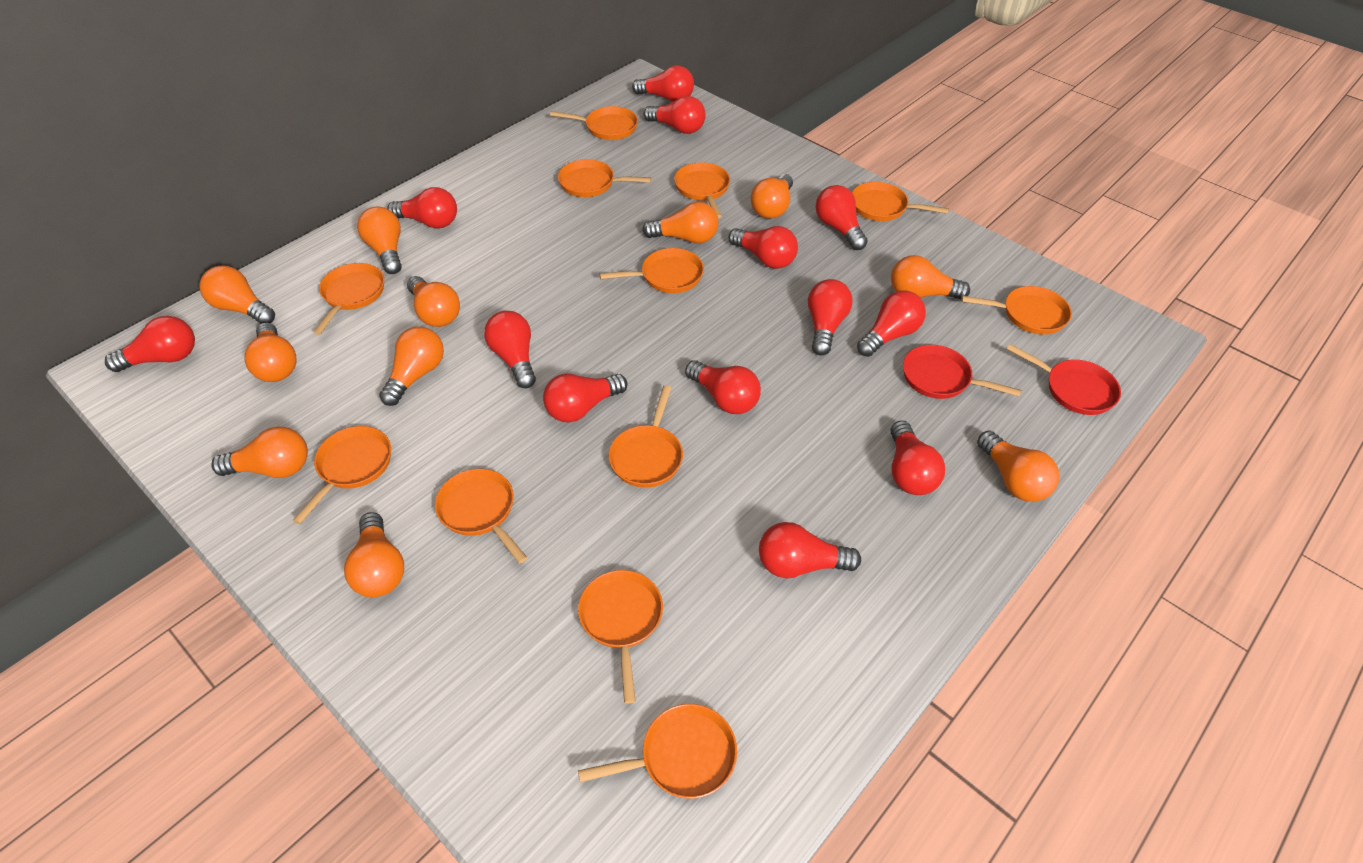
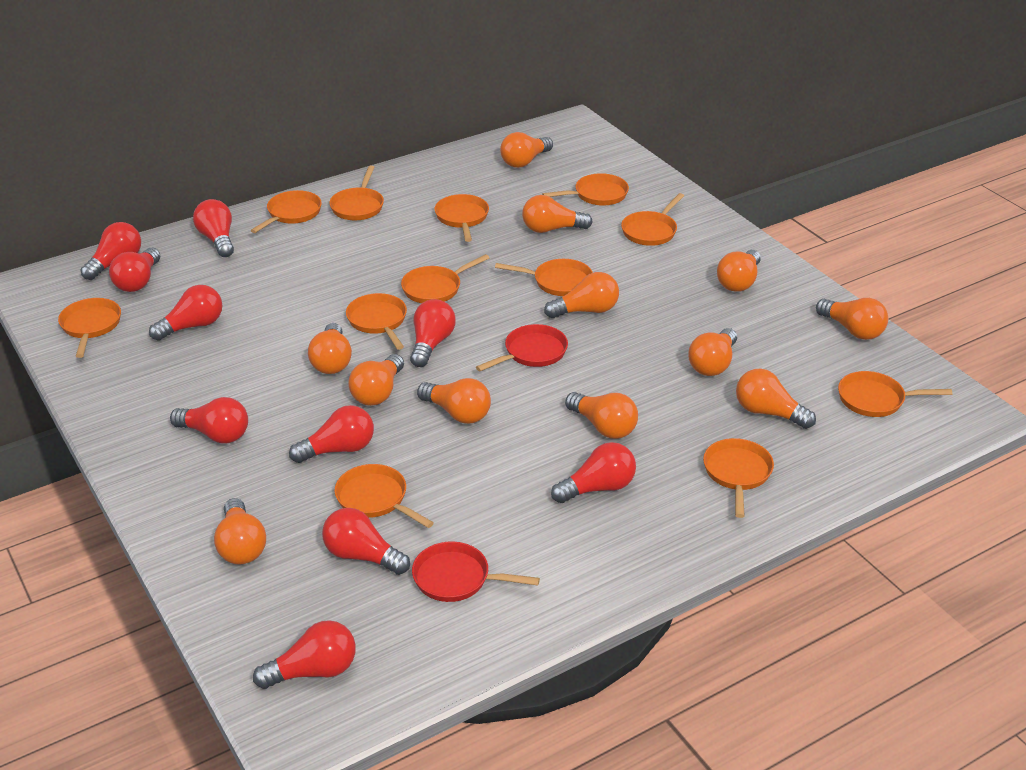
orange light bulb: [199,265,275,324] [211,426,308,478] [244,322,296,382] [344,512,404,597] [357,207,402,274] [379,327,444,406] [407,276,460,327] [642,202,718,244] [751,174,793,219] [891,255,970,300] [977,430,1059,502] = 11 -> [214,498,266,565] [308,323,352,374] [348,354,404,406] [417,378,491,424] [500,132,553,168] [522,195,593,233] [544,272,619,318] [565,392,638,439] [688,328,737,376] [717,250,761,292] [736,368,816,429] [816,298,888,340] = 12
red light bulb: [105,316,195,372] [387,187,457,229] [484,311,536,388] [543,374,628,422] [632,65,694,102] [644,96,705,134] [685,360,761,414] [729,226,798,269] [759,522,861,578] [808,279,853,356] [815,185,868,250] [857,290,926,357] [891,420,945,495] = 13 -> [81,222,141,280] [109,248,160,292] [149,285,222,341] [170,397,248,443] [193,199,234,257] [253,620,356,689] [289,405,374,463] [322,508,410,575] [410,299,456,367] [551,442,636,503] = 10

